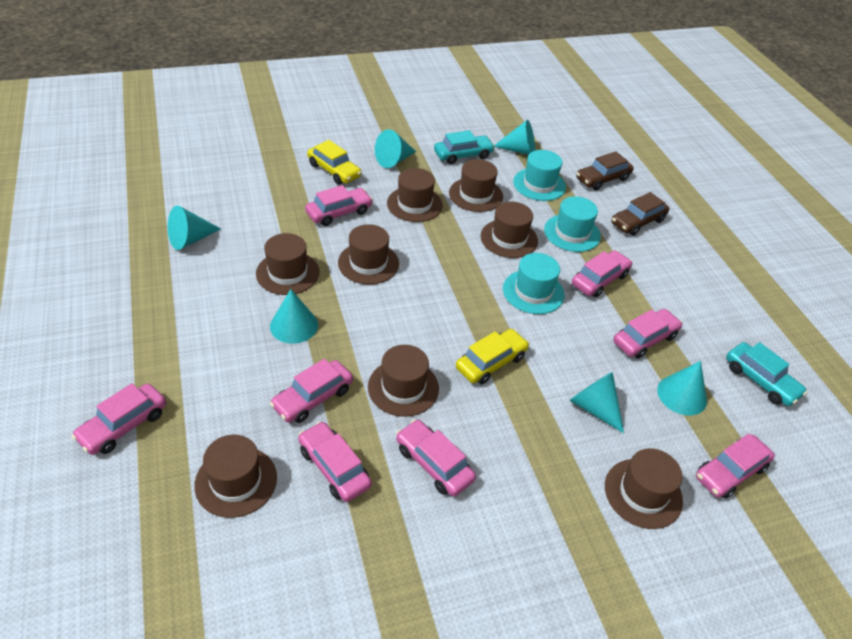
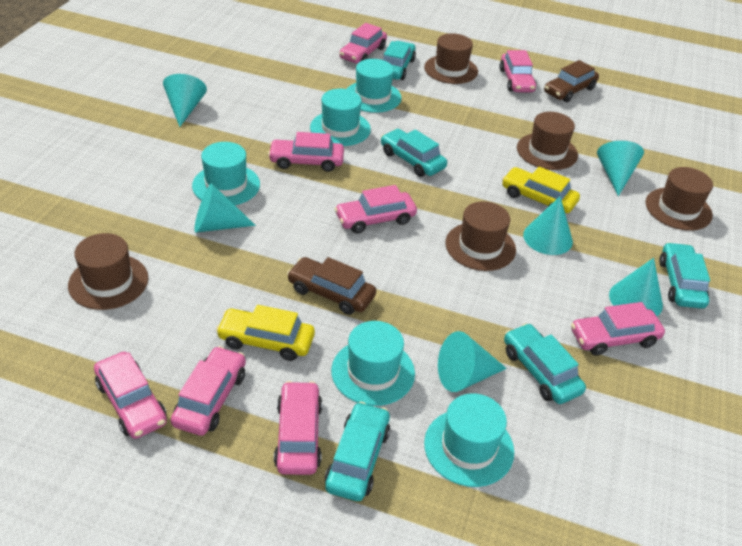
brown hat: [194,435,277,518] [256,233,319,295] [338,224,399,284] [368,345,439,417] [387,168,443,222] [449,159,503,212] [481,202,538,258] [605,448,683,529] = 8 -> [68,233,148,310] [424,33,478,84] [445,201,516,271] [517,112,578,170] [646,167,713,231] = 5
turquoise car: [434,130,495,164] [726,342,807,406] = 2 -> [325,402,390,501] [381,129,447,177] [383,41,416,80] [504,323,586,404] [659,242,710,309] = 5
turquoise hat: [503,253,565,314] [513,150,566,201] [544,196,601,252] = 3 -> [192,142,260,205] [310,89,371,146] [331,321,415,406] [347,59,402,113] [424,393,514,487] = 5

